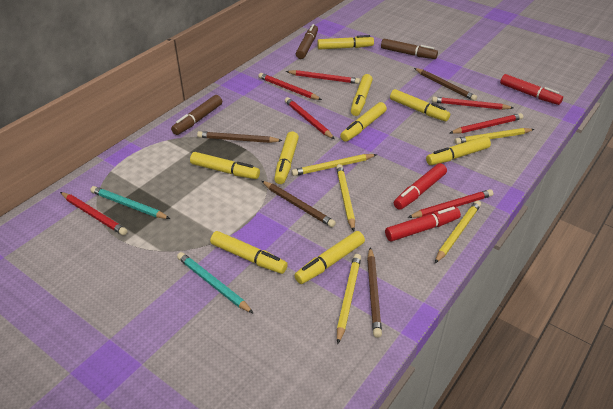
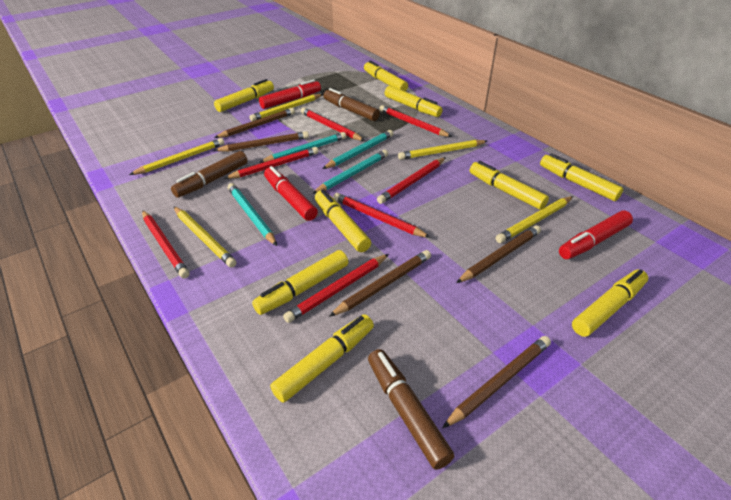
brown pencil: [197,131,283,143] [262,181,336,227] [367,247,382,338] [414,68,477,101] = 4 -> [214,108,295,138] [214,131,309,152] [329,250,431,317] [442,336,551,428] [456,225,541,283] = 5
turquoise pencil: [90,186,170,219] [177,252,254,314] = 2 -> [228,183,277,246] [259,132,346,163] [312,150,388,194] [322,130,393,169] = 4

